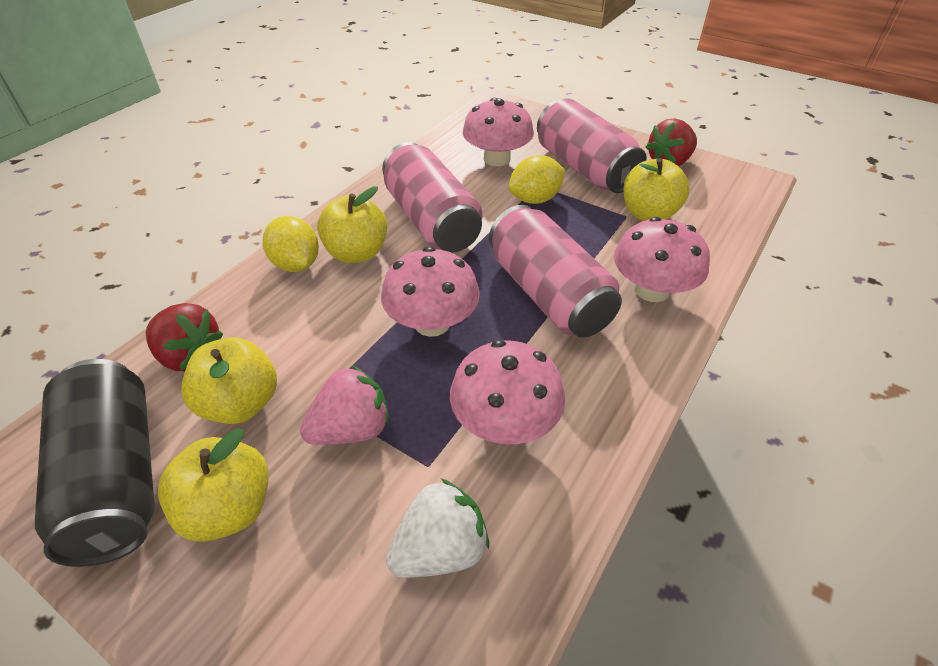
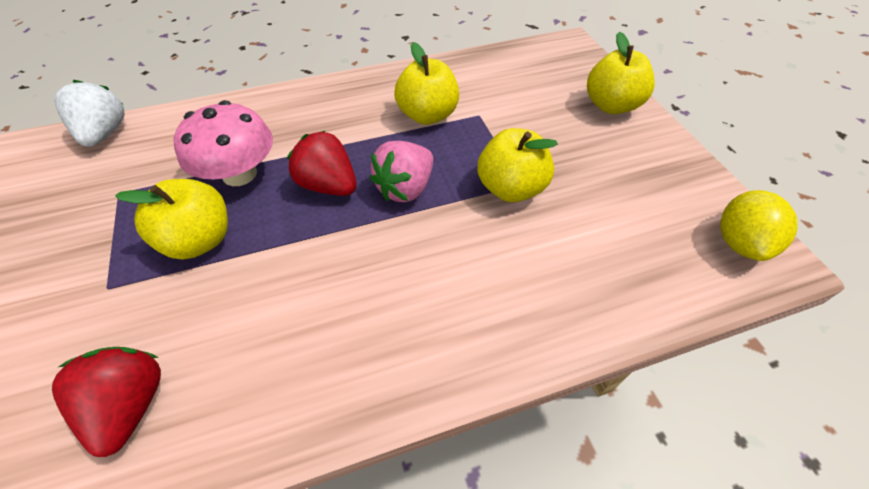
black can: [35,359,155,567] = 1 -> none = 0
pink can: [382,142,482,252] [489,205,622,338] [537,99,647,193] = 3 -> none = 0
pink mushroom: [381,247,480,337] [450,340,565,444] [463,98,534,166] [614,217,710,302] = 4 -> [174,100,273,186] = 1
yellow lemon: [262,216,319,272] [508,155,565,204] = 2 -> [720,190,798,261] = 1

